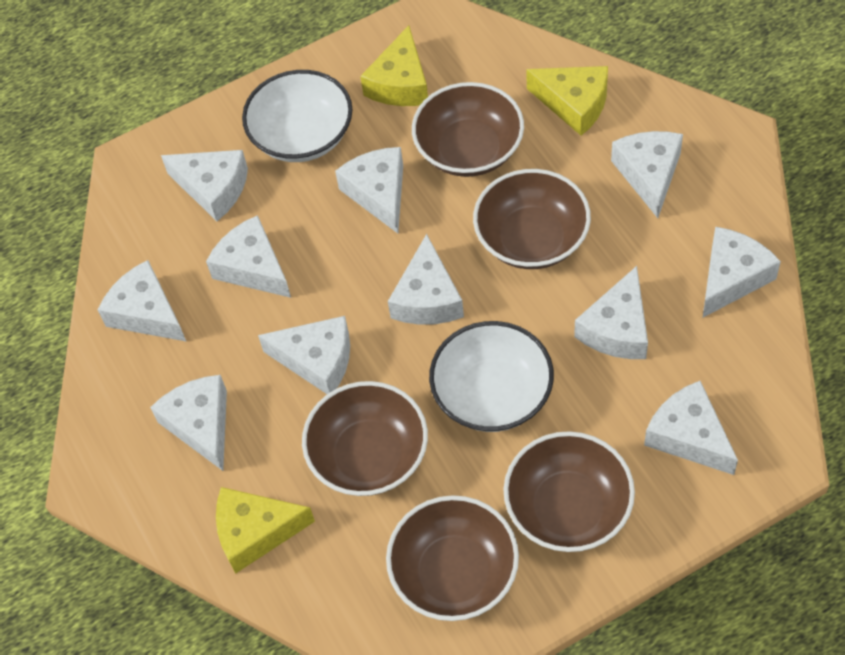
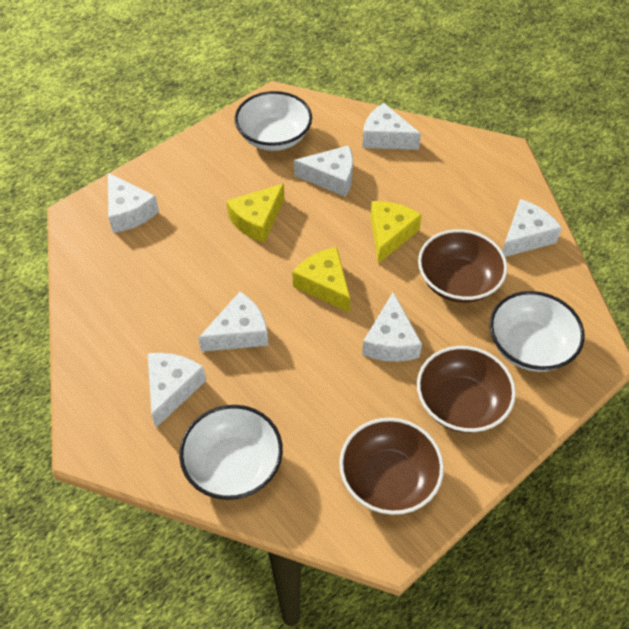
brown bowl: [302,381,428,496] [386,495,519,621] [412,82,524,177] [473,169,591,269] [503,431,635,552] = 5 -> [339,418,444,515] [417,346,516,433] [418,229,507,303] = 3
white bowl: [242,70,353,162] [429,321,554,432] = 2 -> [179,405,283,500] [235,91,312,151] [490,291,585,372] = 3
white cheese: [98,260,187,342] [150,375,227,471] [161,150,248,221] [206,215,291,298] [258,316,350,394] [335,147,403,233] [388,234,464,325] [574,266,648,359] [611,131,683,218] [644,381,738,475] [703,227,781,317] = 11 -> [108,173,159,233] [148,353,206,428] [198,292,269,352] [294,145,353,197] [362,103,421,150] [362,292,422,362] [502,199,562,257] = 7

